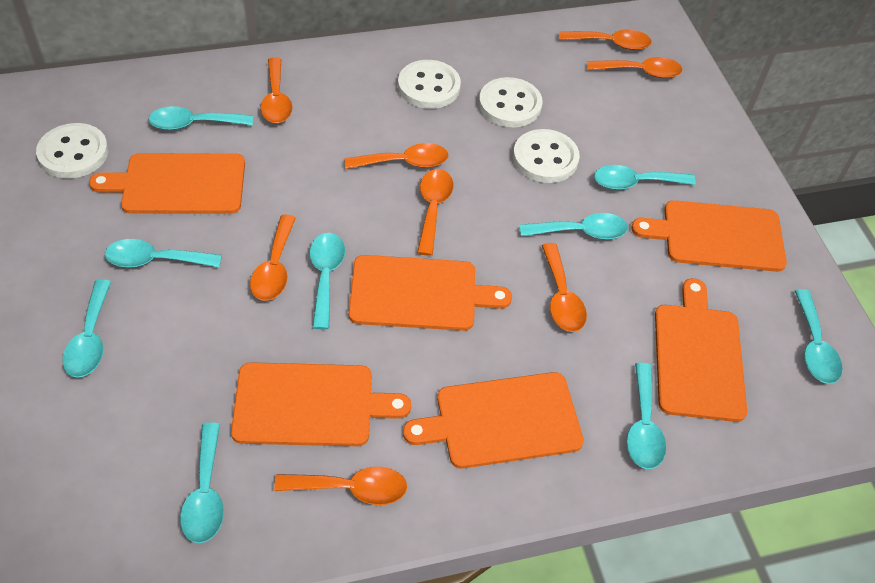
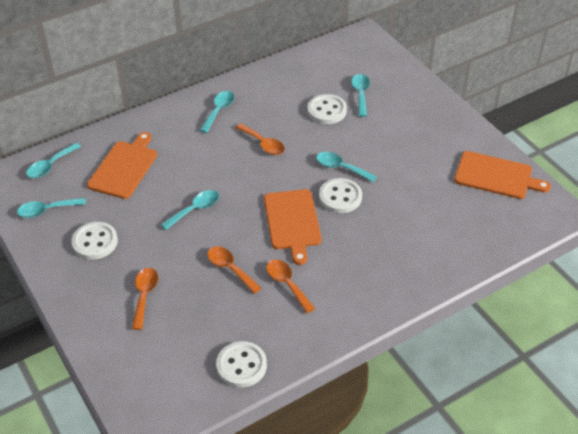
orange cutting board: [89,153,245,214] [231,362,411,446] [348,255,512,331] [403,372,584,469] [631,200,787,272] [655,278,747,422] = 6 -> [87,132,157,199] [264,189,322,265] [454,151,551,199] = 3
orange spoon: [250,214,296,301] [260,57,292,123] [274,467,407,505] [345,143,449,169] [417,169,453,256] [542,243,587,332] [559,30,652,50] [588,57,682,78] = 8 -> [132,268,158,330] [207,246,262,294] [236,124,285,155] [266,259,315,313] = 4
turquoise spoon: [62,279,111,378] [105,239,222,267] [148,106,253,130] [180,422,224,543] [310,233,345,329] [520,213,628,240] [594,165,696,190] [627,363,666,469] [795,289,843,384] = 9 -> [17,198,86,218] [26,143,81,178] [161,190,219,230] [200,91,234,133] [316,152,377,182] [351,74,370,117] = 6

